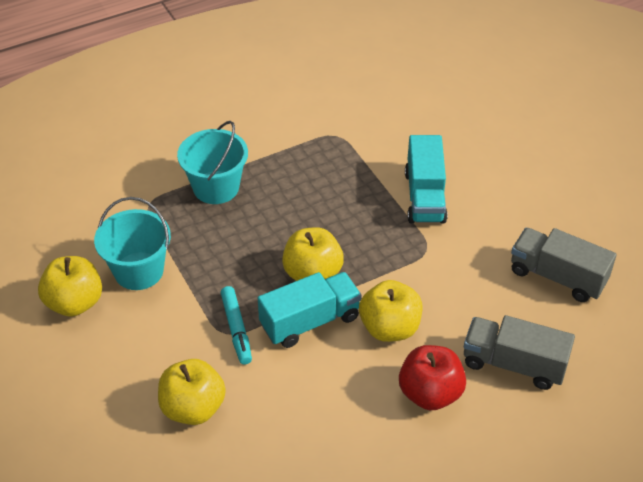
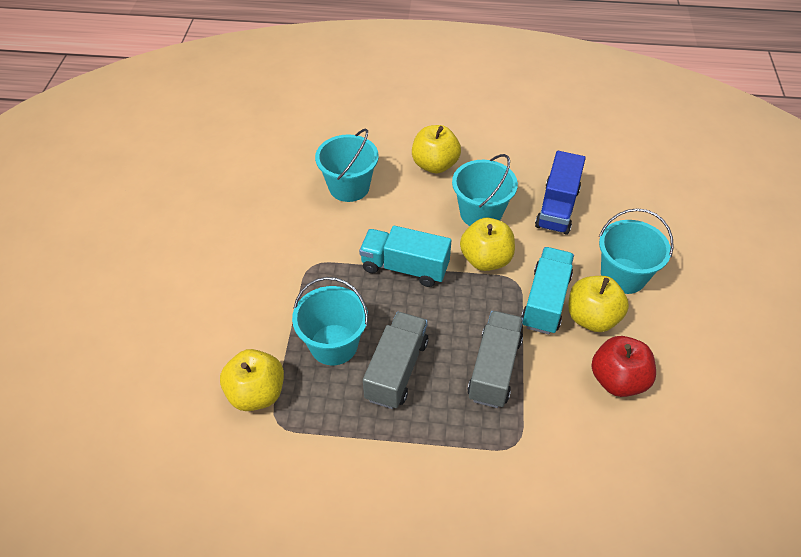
blue truck: none = 0 -> [535,151,586,235] = 1
turquoise bucket: [94,197,171,290] [177,121,248,204] = 2 -> [292,277,368,365] [315,129,379,202] [452,154,518,226] [599,208,674,294] = 4
turquoise marker: [221,286,252,365] = 1 -> none = 0

